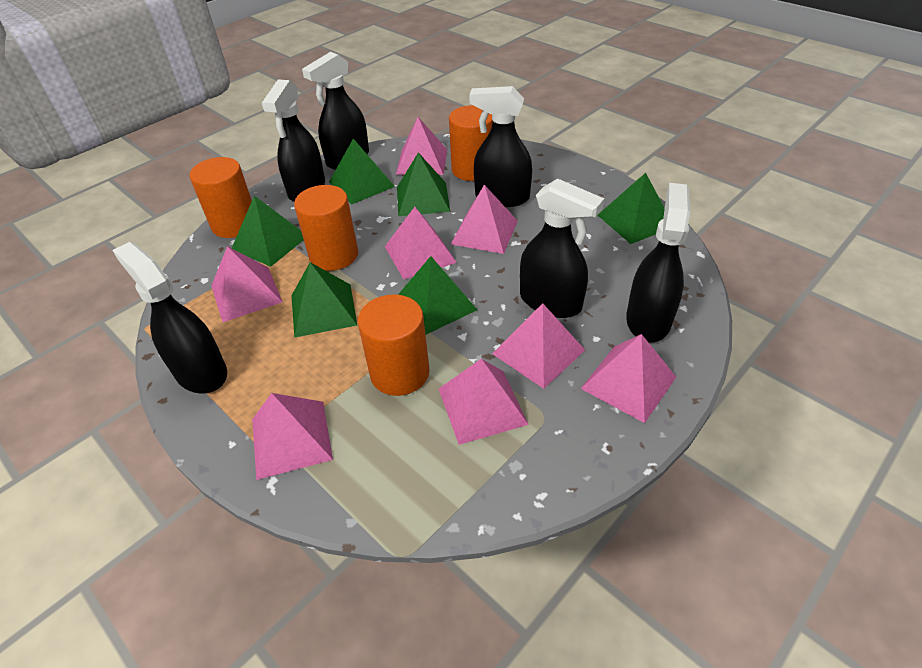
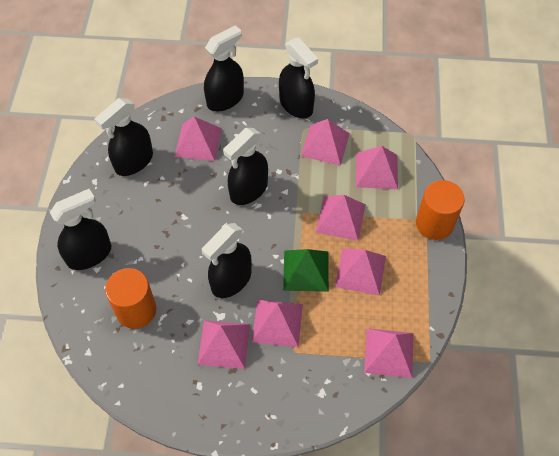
green pyramid: [232,196,304,267] [291,262,357,338] [329,139,395,204] [397,152,450,216] [398,256,477,334] [598,173,665,244] = 6 -> [283,249,329,292] = 1
orange cylinder: [189,157,252,238] [294,185,358,271] [358,294,429,396] [449,105,493,181] = 4 -> [105,268,156,329] [416,180,465,240] = 2

